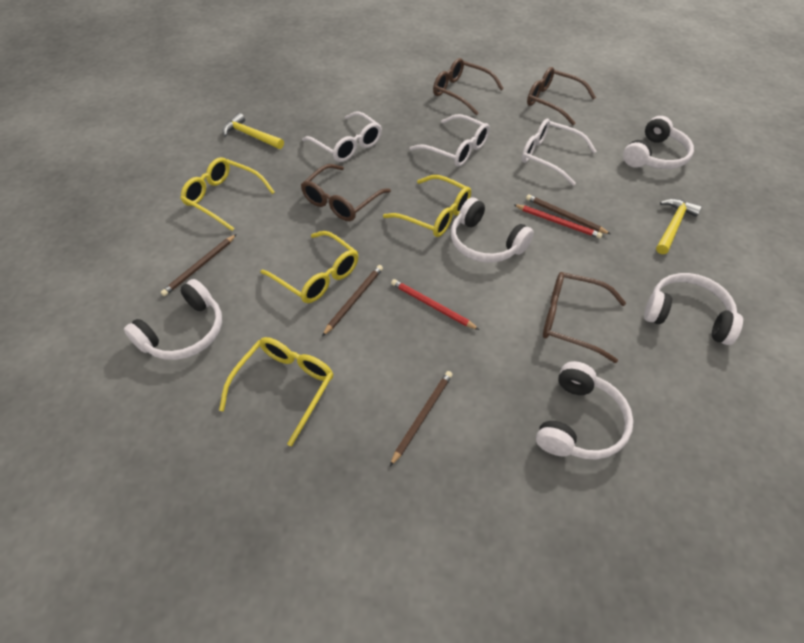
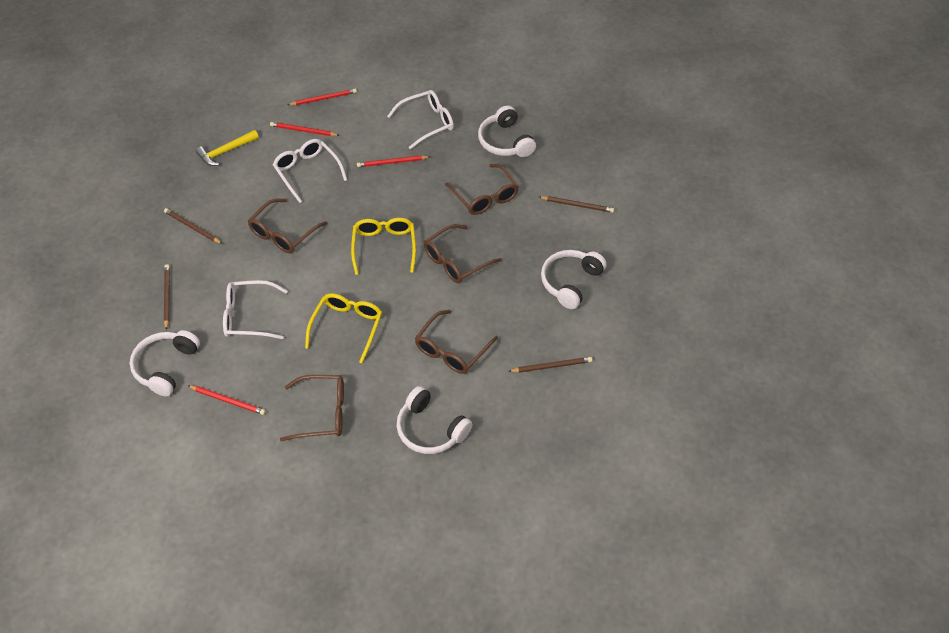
brown glasses: [301,164,391,221] [433,58,504,115] [527,67,596,125] [543,272,626,363] = 4 -> [248,198,327,253] [280,375,344,441] [415,310,498,374] [424,224,502,283] [445,164,519,215] = 5
red pencil: [391,279,479,330] [513,204,603,239] = 2 -> [187,385,266,415] [270,122,339,136] [288,89,357,105] [357,155,430,167] = 4
white headphones: [124,279,222,360] [451,197,534,263] [536,361,633,460] [623,116,694,169] [644,273,743,345] = 5 -> [130,330,200,396] [397,386,473,454] [478,106,536,157] [541,250,607,309] = 4
yellow glasses: [180,157,275,231] [219,337,333,446] [261,231,358,303] [383,175,471,237] = 4 -> [305,293,382,363] [351,218,416,275] = 2
yellow hammer: [223,113,284,149] [656,199,702,254] = 2 -> [196,130,259,166] = 1

